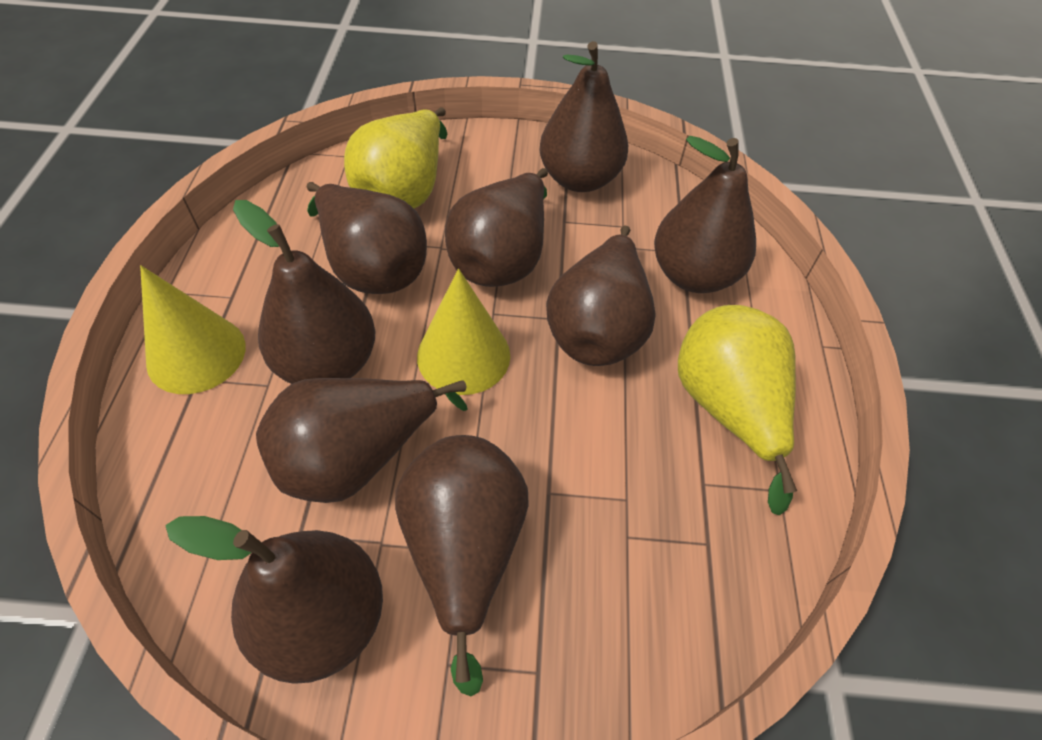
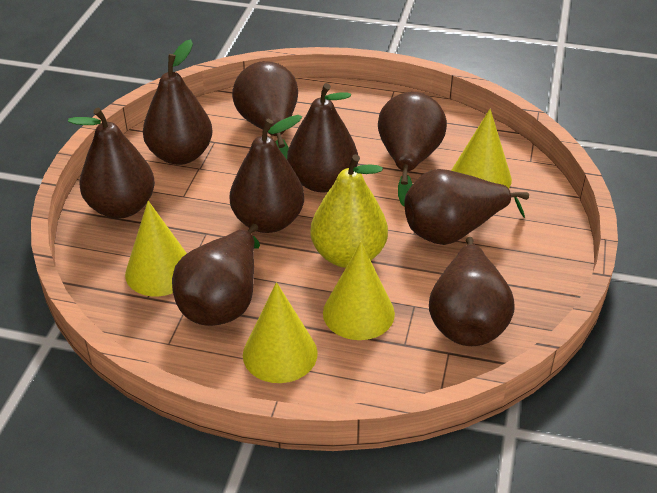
yellow cone: [140,266,245,394] [417,269,510,395] = 2 -> [125,201,187,296] [243,282,318,383] [323,242,395,340] [451,109,512,189] = 4
yellow pear: [344,107,448,209] [678,305,797,515] = 2 -> [311,154,388,268] = 1

